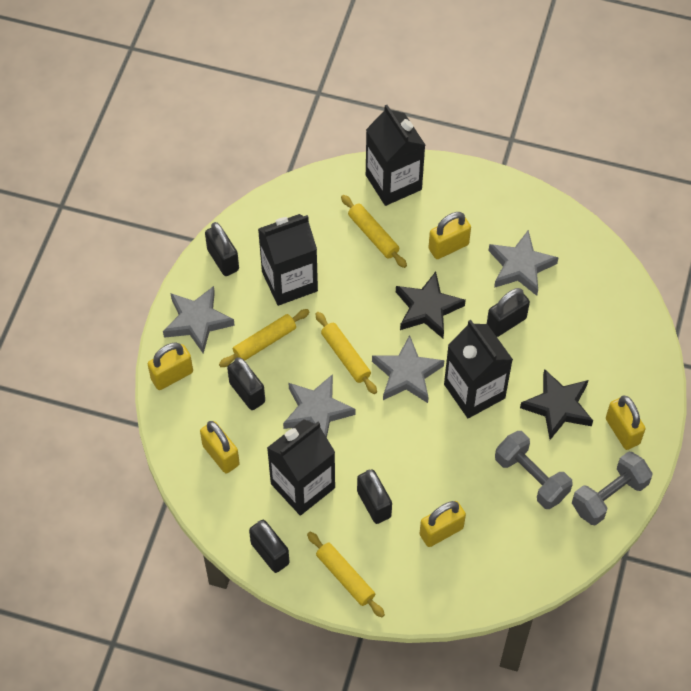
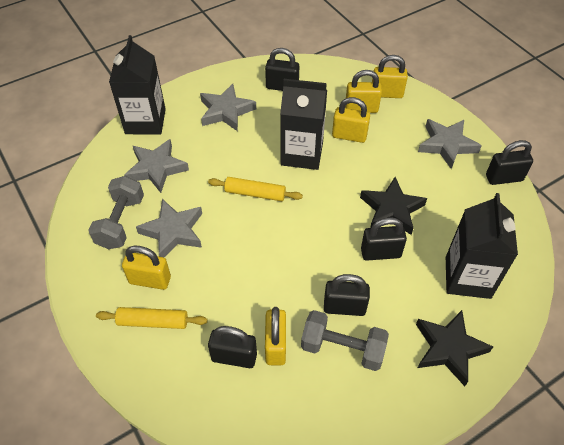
black carton: [258,214,318,306] [267,419,335,516] [366,105,425,206] [444,320,513,418] = 4 -> [109,35,166,134] [280,79,327,170] [446,193,518,299] = 3
yellow rolling pin: [219,309,309,367] [307,532,385,618] [315,312,377,394] [341,195,407,268] = 4 -> [96,307,208,329] [208,177,303,201] = 2

